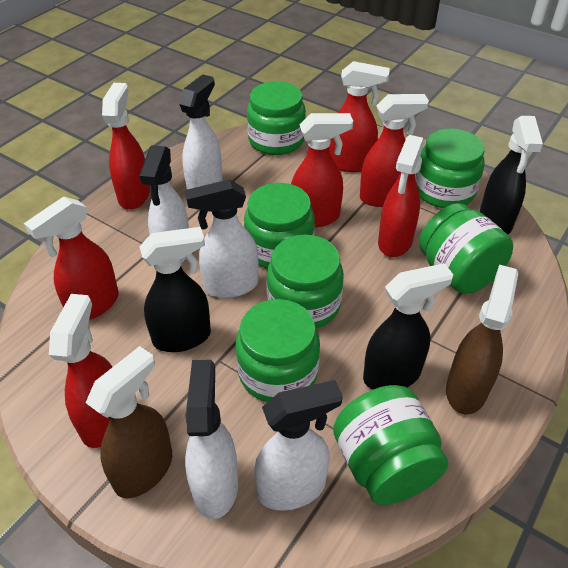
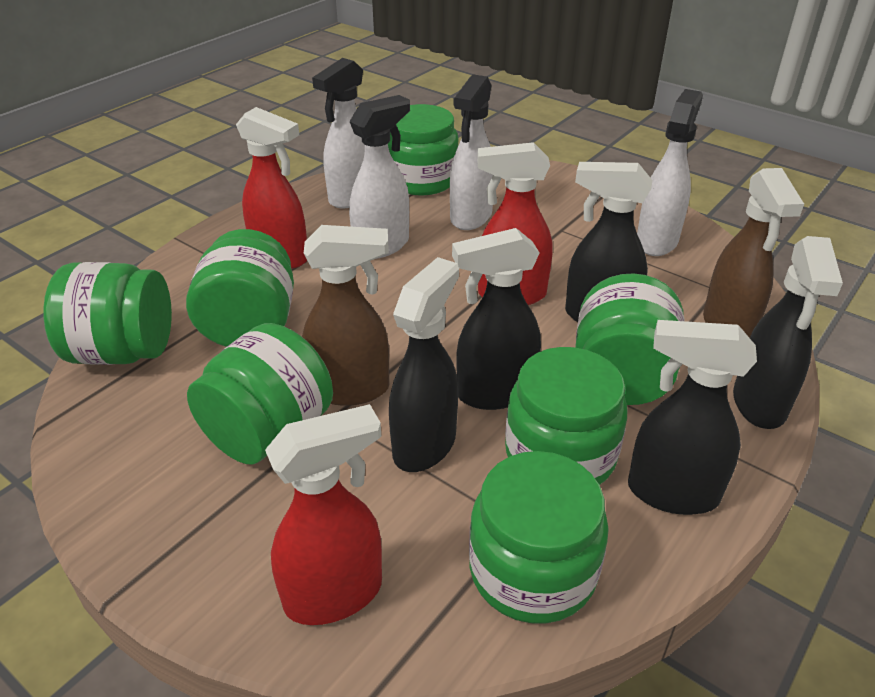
black spray bottle: [140,227,211,352] [363,263,453,390] [480,116,543,235] = 3 -> [389,257,459,472] [452,228,541,410] [565,162,652,322] [628,320,757,515] [733,236,843,429] = 5
red spray bottle: [24,196,119,320] [49,294,112,448] [102,83,150,209] [291,113,353,227] [329,61,390,172] [360,94,429,207] [378,135,424,257] = 7 -> [236,107,307,269] [265,404,382,625] [477,142,553,305] = 3
white spray bottle: [139,145,189,262] [179,74,223,189] [185,179,259,298] [185,360,238,519] [254,380,343,511] = 5 -> [312,58,365,208] [349,95,410,259] [450,74,493,230] [637,89,703,256] = 4

